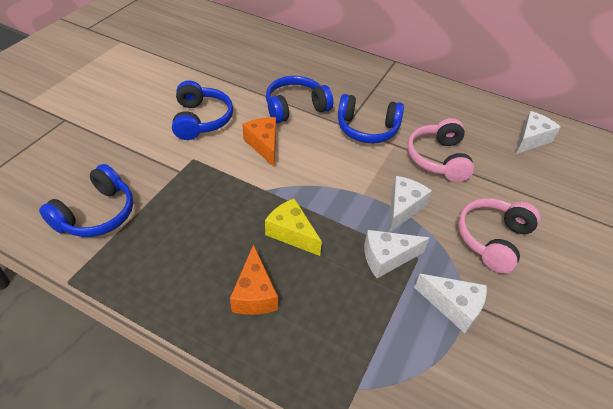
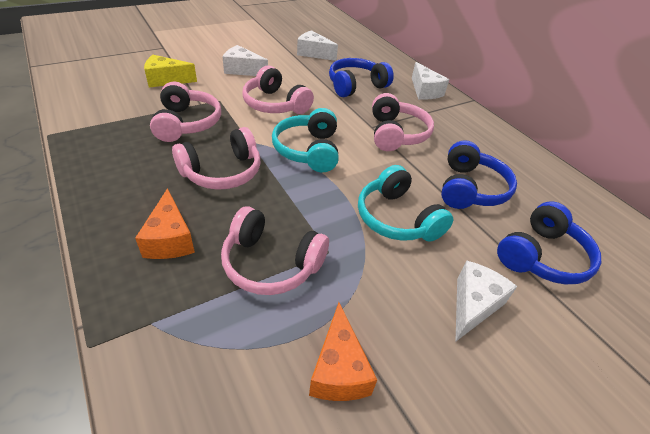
blue headphones: [39,164,133,237] [172,80,233,140] [266,76,333,123] [338,94,404,143] = 4 -> [329,58,394,97] [441,140,517,209] [497,202,601,284] = 3
pink headphones: [407,118,474,182] [458,198,540,274] = 2 -> [150,81,221,142] [172,127,261,190] [221,206,329,295] [242,66,314,114] [372,93,434,151] = 5
turquoise headphones: none = 0 -> [272,108,339,172] [358,165,453,242] = 2

